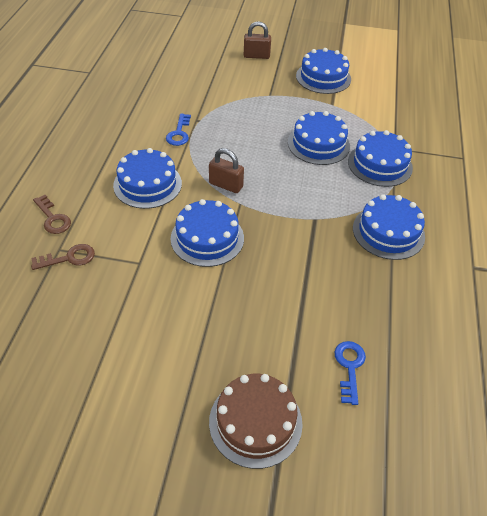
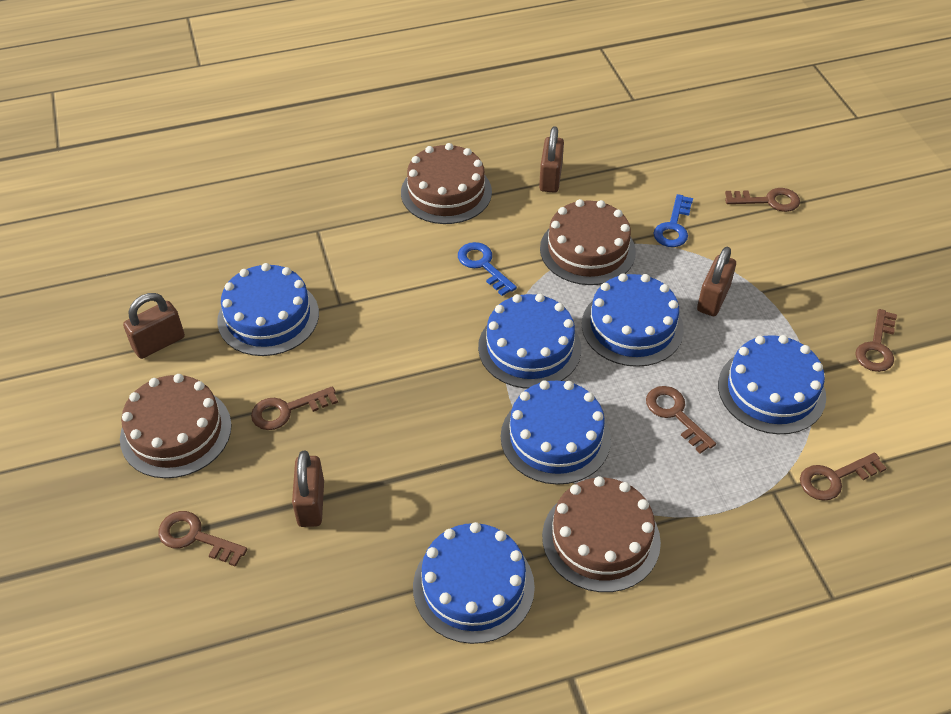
brown cake: [209,374,303,469] = 1 -> [120,374,232,478] [401,143,492,224] [540,199,636,285] [542,476,661,592] = 4
brown key: [31,244,95,270] [33,195,71,234] = 2 -> [158,511,248,567] [251,386,338,430] [646,386,716,453] [725,188,800,212] [800,453,886,501] [855,309,897,372] = 6
brown padlock: [209,148,244,193] [244,21,271,59] = 2 -> [123,293,185,359] [292,451,324,527] [539,126,564,193] [697,247,736,316] = 4

